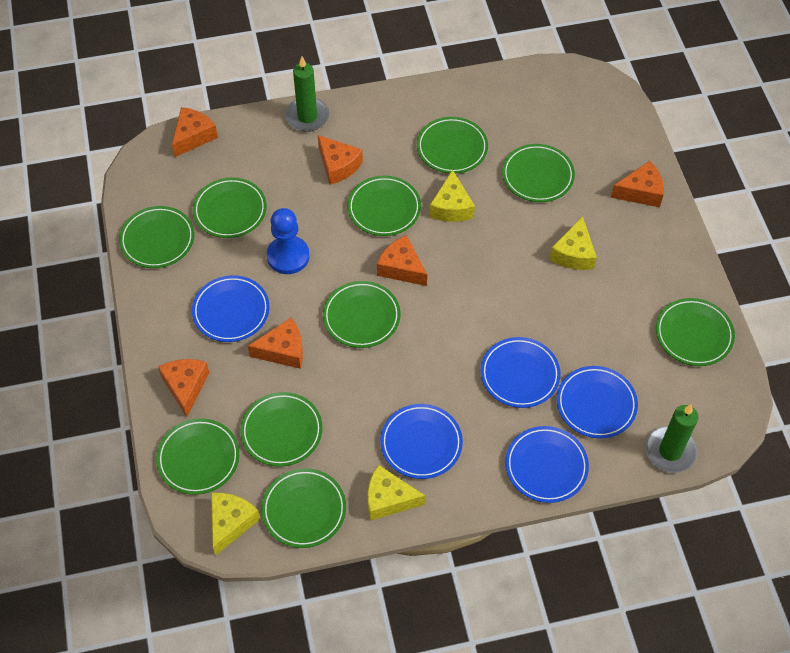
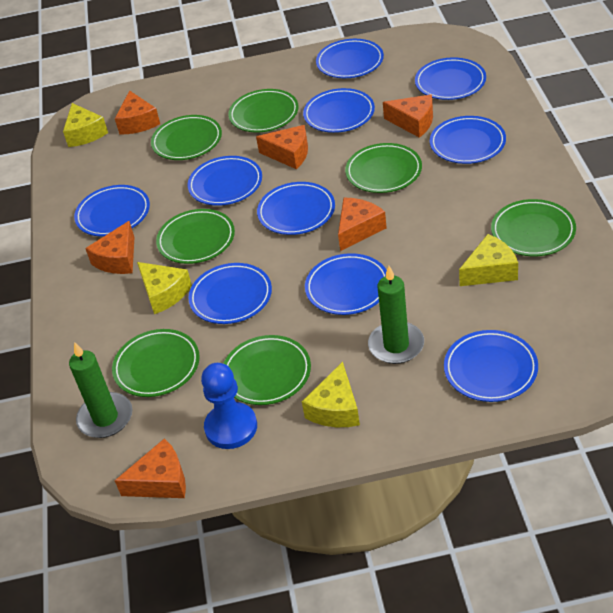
blue plate: [192,275,270,342] [380,404,463,479] [481,337,561,408] [505,426,589,503] [557,366,638,438] = 5 -> [74,185,150,237] [188,156,262,206] [188,263,272,324] [257,182,335,235] [303,88,375,133] [305,253,387,315] [316,39,384,78] [415,57,486,100] [430,116,506,164] [444,330,538,402] = 10
green plate: [119,206,194,268] [156,418,240,495] [193,177,267,238] [240,392,323,467] [261,468,346,548] [323,281,401,348] [347,176,421,236] [417,117,488,174] [502,144,575,202] [656,298,735,366] = 10 -> [112,329,200,397] [151,115,222,160] [156,209,235,264] [223,335,311,405] [228,89,299,133] [345,143,422,193] [491,199,576,256] = 7

